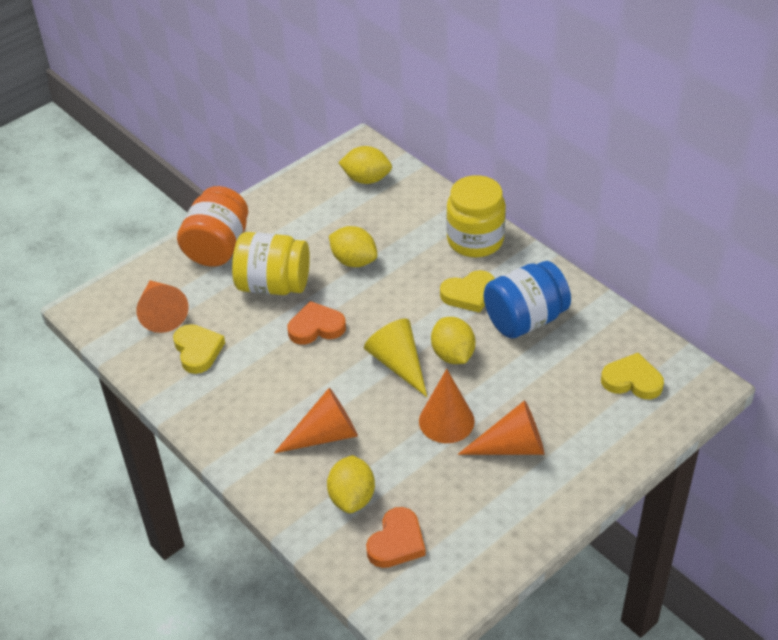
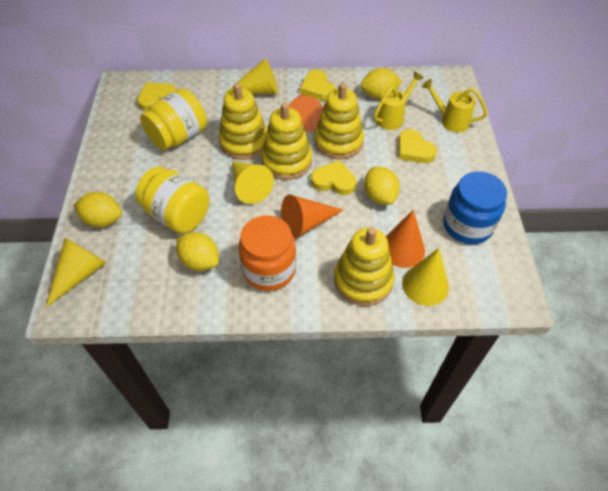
orange cone: [136,280,188,333] [274,388,358,453] [419,369,475,443] [458,400,544,455] = 4 -> [281,195,343,239] [289,94,323,132] [386,210,425,268] = 3
orange heart: [287,301,346,345] [366,507,426,568] = 2 -> none = 0
yellow cone: [364,318,427,397] = 1 -> [46,238,106,307] [224,58,278,94] [232,162,274,204] [402,248,449,306] = 4
yellow heart: [173,324,225,374] [440,270,495,313] [601,353,664,399] = 3 -> [137,83,176,111] [300,70,335,101] [311,160,356,195] [398,129,437,163] = 4
yellow stacking toy: none = 0 -> [218,83,267,160] [261,103,312,180] [314,83,364,159] [334,227,394,306] = 4
yellow watering can: none = 0 -> [374,71,424,130] [422,79,488,132] = 2

